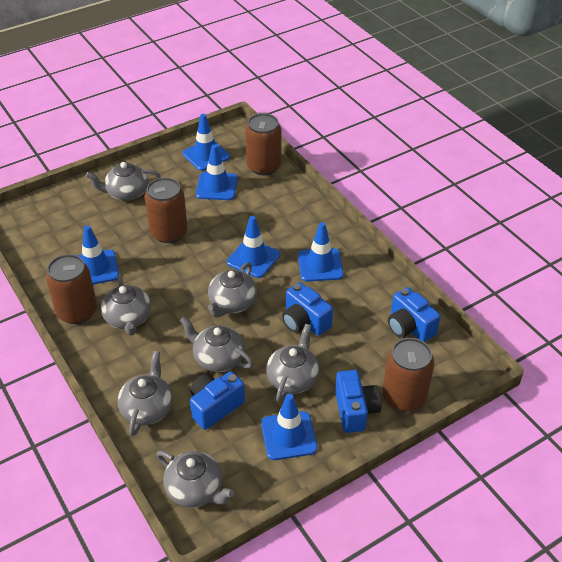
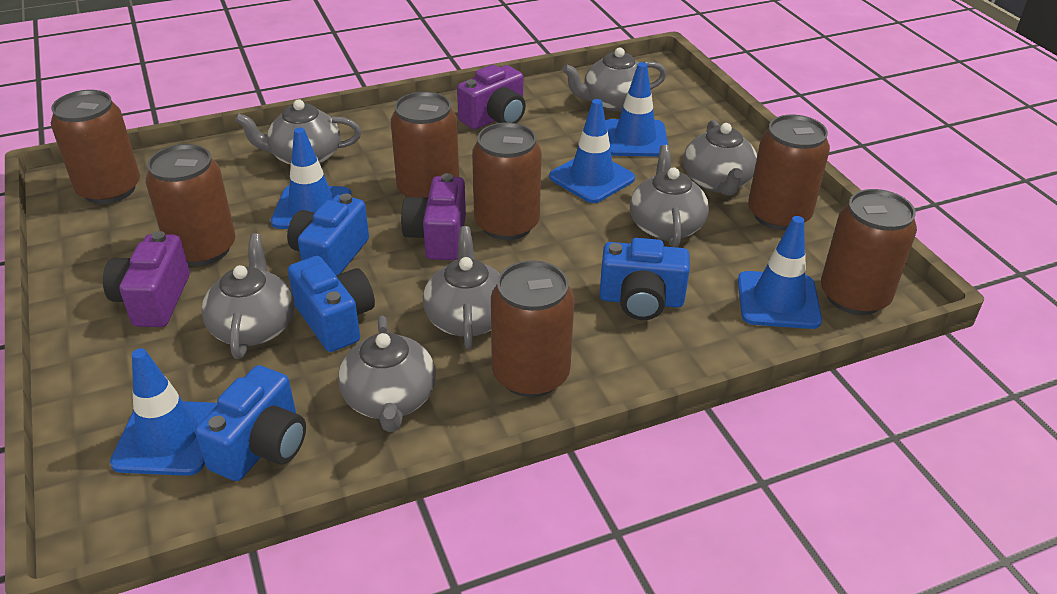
blue traffic cone: [77,225,119,284] [182,114,230,171] [196,144,238,200] [227,216,280,278] [261,394,317,460] [298,222,344,282] = 6 -> [110,348,218,476] [271,127,352,229] [549,99,635,203] [606,62,668,157] [738,216,822,329] = 5
brown can: [46,254,97,324] [145,177,188,243] [245,113,281,175] [383,338,434,412] = 4 -> [51,90,140,204] [146,144,235,266] [391,91,459,198] [472,122,541,240] [491,260,575,397] [748,115,830,230] [821,189,917,315] = 7
purple camera: none = 0 -> [103,231,190,327] [401,173,466,260] [457,65,526,129] = 3

